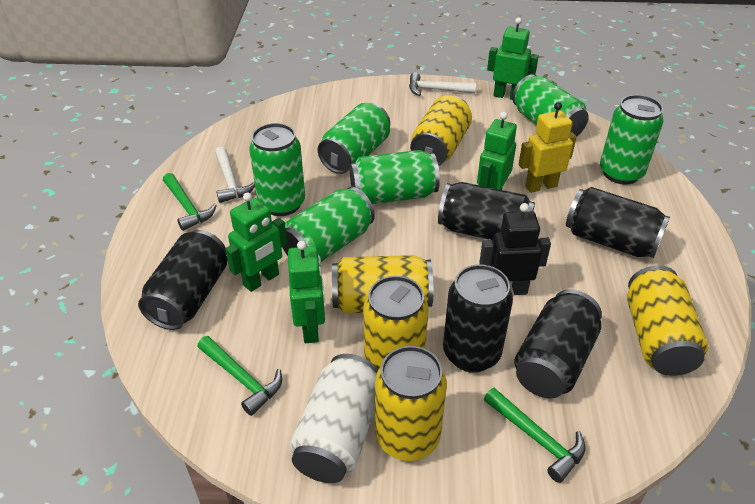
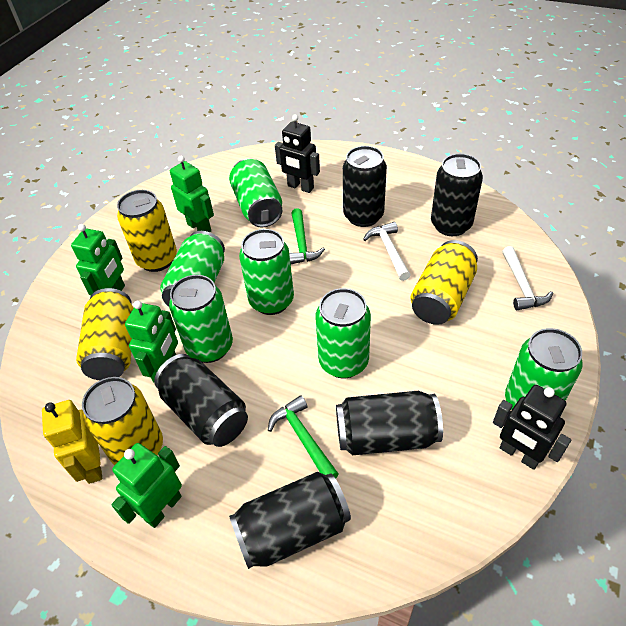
black robot: [479,203,551,295] = 1 -> [275,114,320,193] [493,385,571,470] = 2
green hammer: [163,173,217,231] [197,336,282,416] [484,388,586,483] = 3 -> [268,395,339,478] [289,208,325,264] = 2
white can: [290,354,378,483] = 1 -> none = 0
yellow can: [332,255,434,314] [363,276,428,369] [375,346,447,461] [410,95,472,166] [627,266,708,376] = 5 -> [76,288,134,380] [82,377,163,465] [117,190,177,272] [410,240,478,325] = 4

